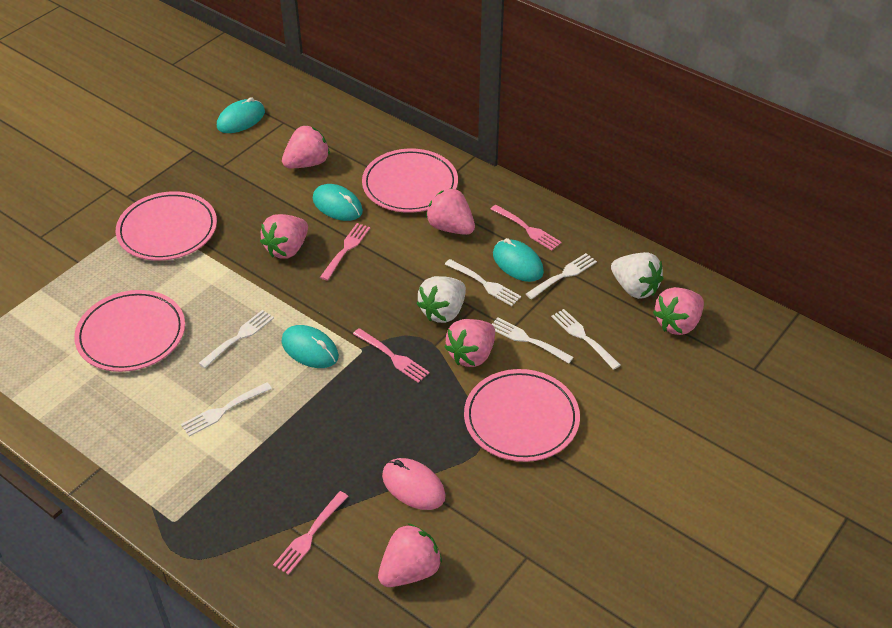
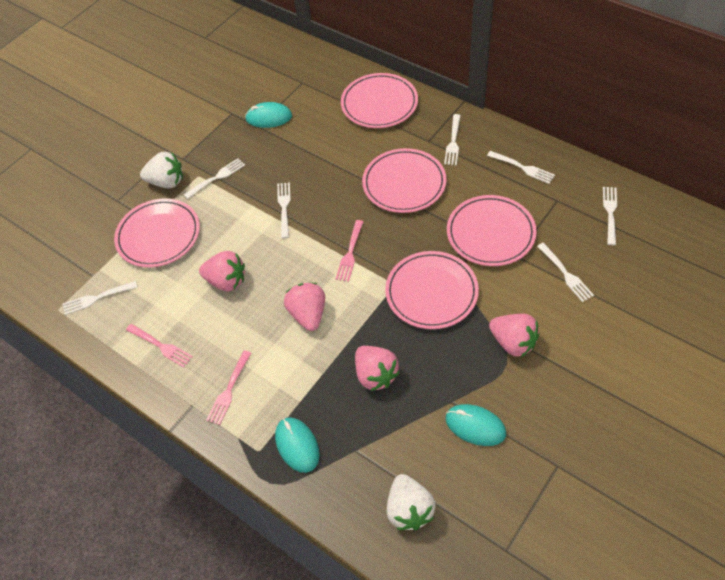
pink fork: [273,491,349,575] [320,223,370,281] [353,328,430,383] [491,205,562,251] = 4 -> [126,324,193,368] [206,350,251,425] [336,220,364,282] = 3
pink mouse: [382,458,446,510] = 1 -> none = 0
pink plate: [74,290,185,372] [116,191,217,261] [362,149,458,213] [464,369,580,462] = 4 -> [114,198,200,267] [341,73,418,128] [362,148,447,213] [385,251,479,329] [447,195,537,266] = 5
pink strawberry: [260,214,308,259] [282,126,330,168] [378,523,442,587] [426,188,475,235] [445,319,495,367] [653,287,704,335] = 6 -> [199,251,245,291] [284,283,325,331] [355,346,400,391] [489,314,540,357] = 4
turquoise mouse: [217,97,265,133] [281,325,339,368] [313,184,363,221] [493,238,544,282] = 4 -> [245,102,292,128] [275,417,320,473] [445,404,506,446] = 3
white fork: [181,382,272,436] [199,310,274,368] [445,259,521,306] [492,317,574,364] [526,253,597,299] [551,309,620,370] = 6 -> [63,281,138,315] [184,158,245,199] [277,182,291,238] [444,114,461,166] [487,151,555,184] [537,243,594,302] [603,187,617,245] = 7

